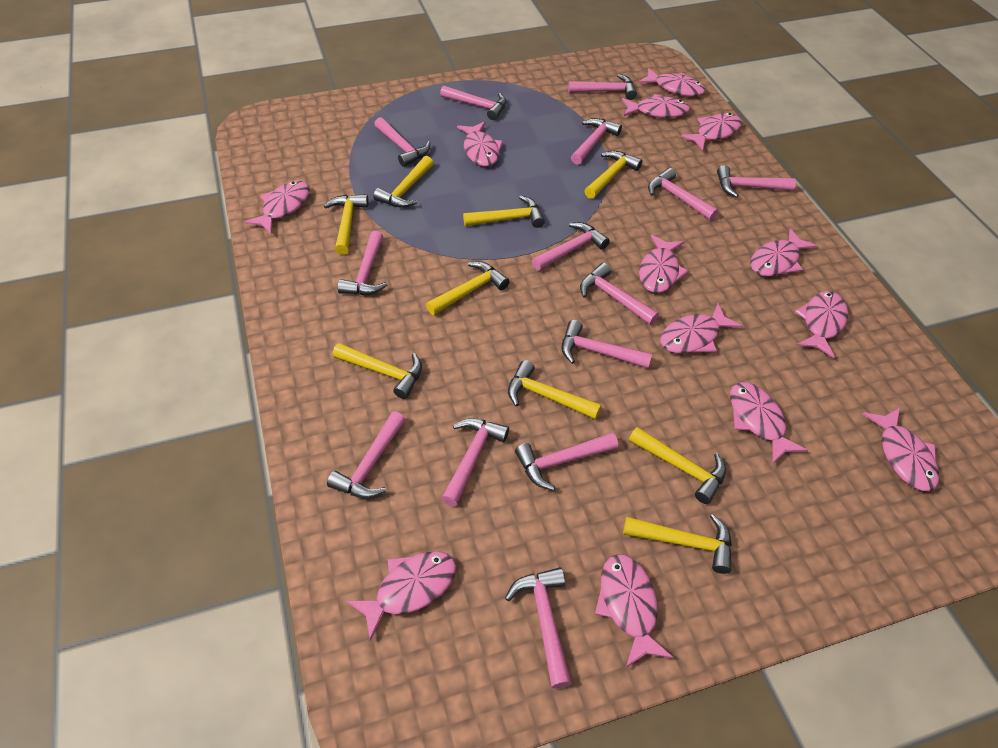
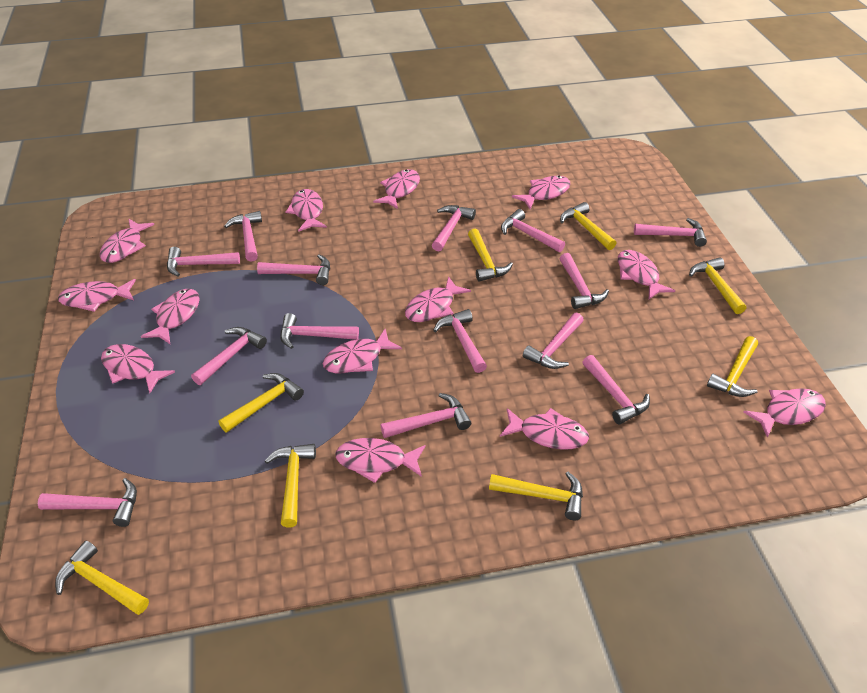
yellow hammer: [324,194,368,255] [333,343,422,399] [373,156,434,208] [426,261,509,315] [463,195,545,228] [508,360,601,419] [585,151,642,199] [623,514,732,574] [629,427,726,504] = 9 -> [55,541,149,615] [218,373,304,433] [265,444,316,528] [468,228,513,282] [489,472,583,520] [560,202,617,250] [689,257,746,314] [707,336,758,397] = 8

